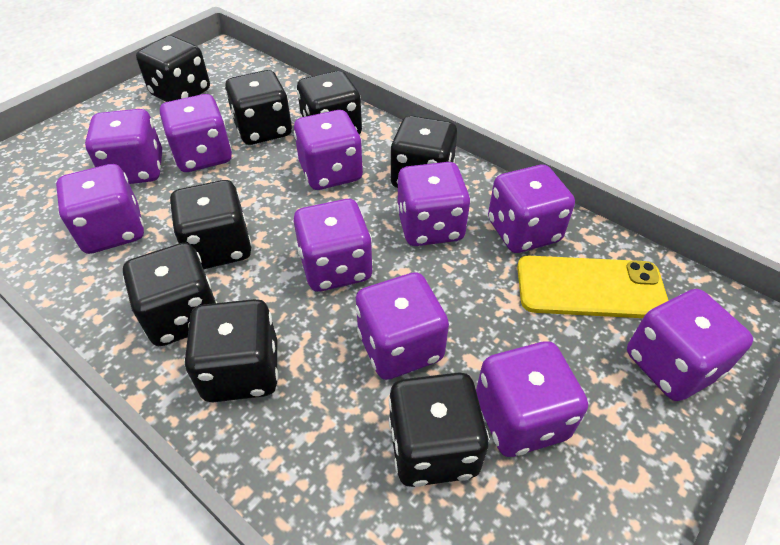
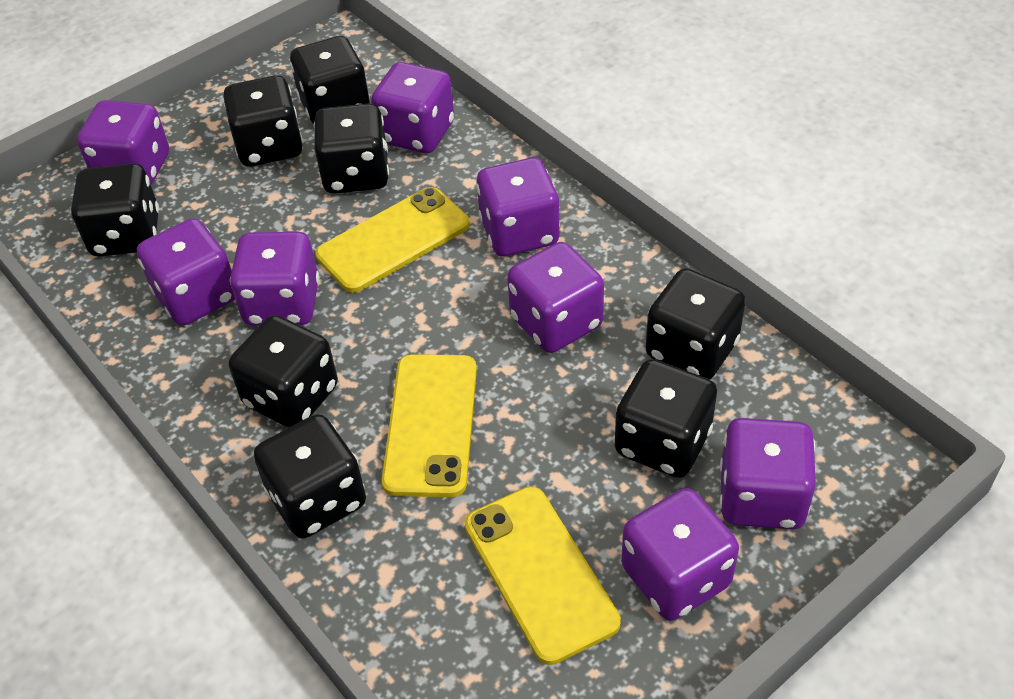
purple dice: [56,164,144,254] [85,109,162,184] [160,94,232,172] [294,110,363,190] [294,199,373,292] [355,272,449,380] [397,162,470,246] [476,341,588,457] [488,165,575,253] [627,289,753,401] = 10 -> [77,100,169,185] [137,218,235,325] [230,231,319,326] [371,62,454,153] [476,157,560,256] [507,242,604,353] [621,488,739,621] [720,418,816,530] = 8
yellow phone: [517,256,669,318] = 1 -> [316,187,470,293] [382,354,477,497] [465,486,621,665] = 3

